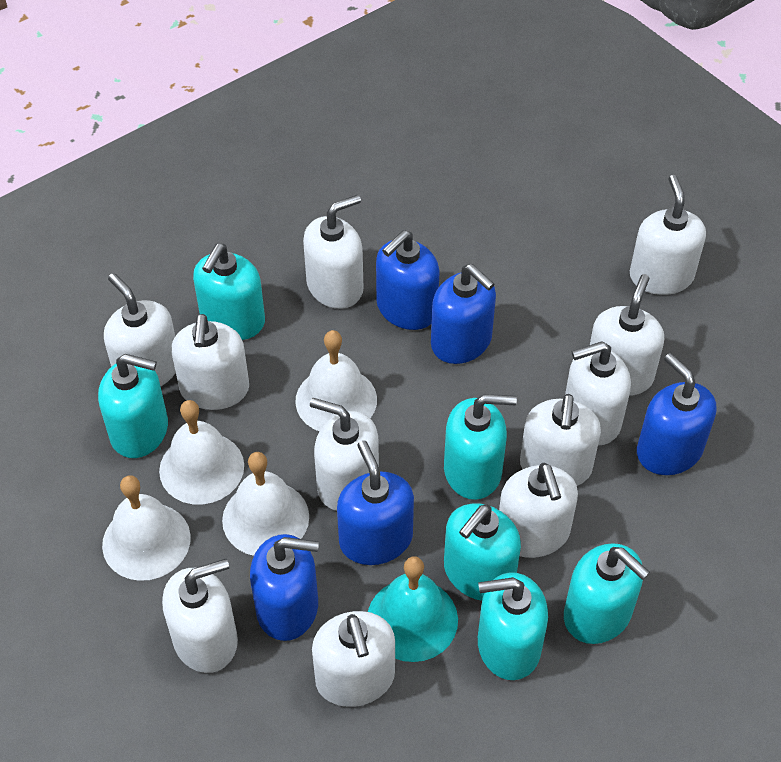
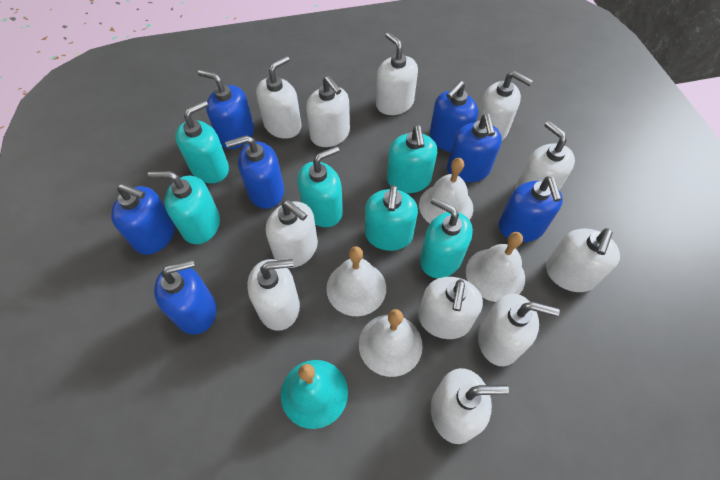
blue soap dispenser: [250,534,319,641] [337,440,414,565] [376,230,440,330] [431,264,496,364] [637,353,716,475] = 5 -> [111,184,175,255] [154,259,216,334] [198,70,254,149] [225,135,284,209] [430,81,478,152] [447,114,502,182] [498,176,563,242] = 7

